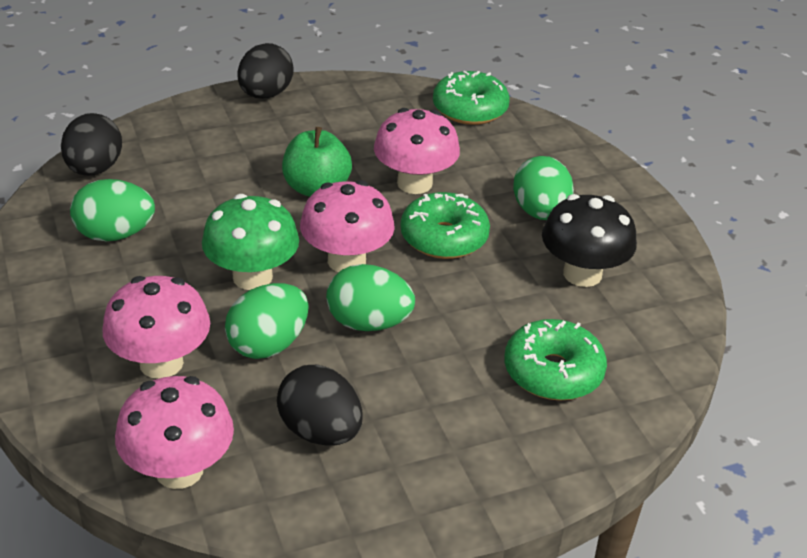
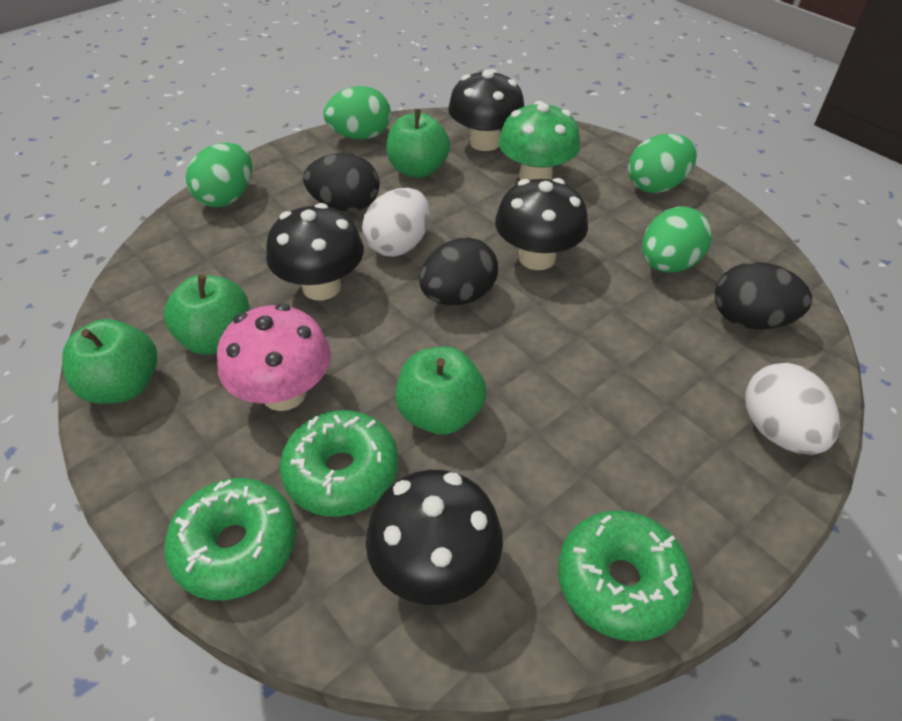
black mushroom: [542,194,637,287] = 1 -> [266,203,364,300] [366,470,503,605] [448,69,524,151] [495,178,588,270] = 4
green apple: [282,127,352,197] = 1 -> [62,319,157,404] [164,274,249,355] [386,109,450,178] [395,347,487,435] = 4
pink mushroom: [102,276,210,379] [115,376,234,489] [300,180,395,272] [374,108,460,194] = 4 -> [217,303,331,411] = 1
white egg: none = 0 -> [362,188,430,257] [745,363,840,455] = 2

